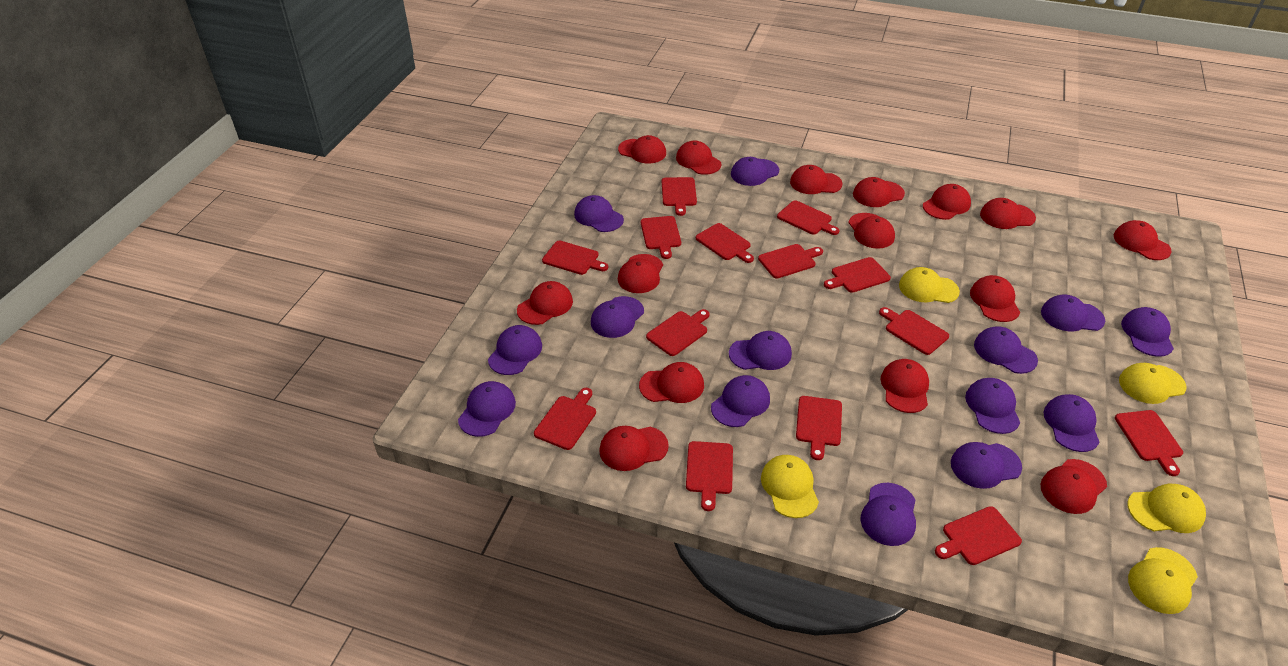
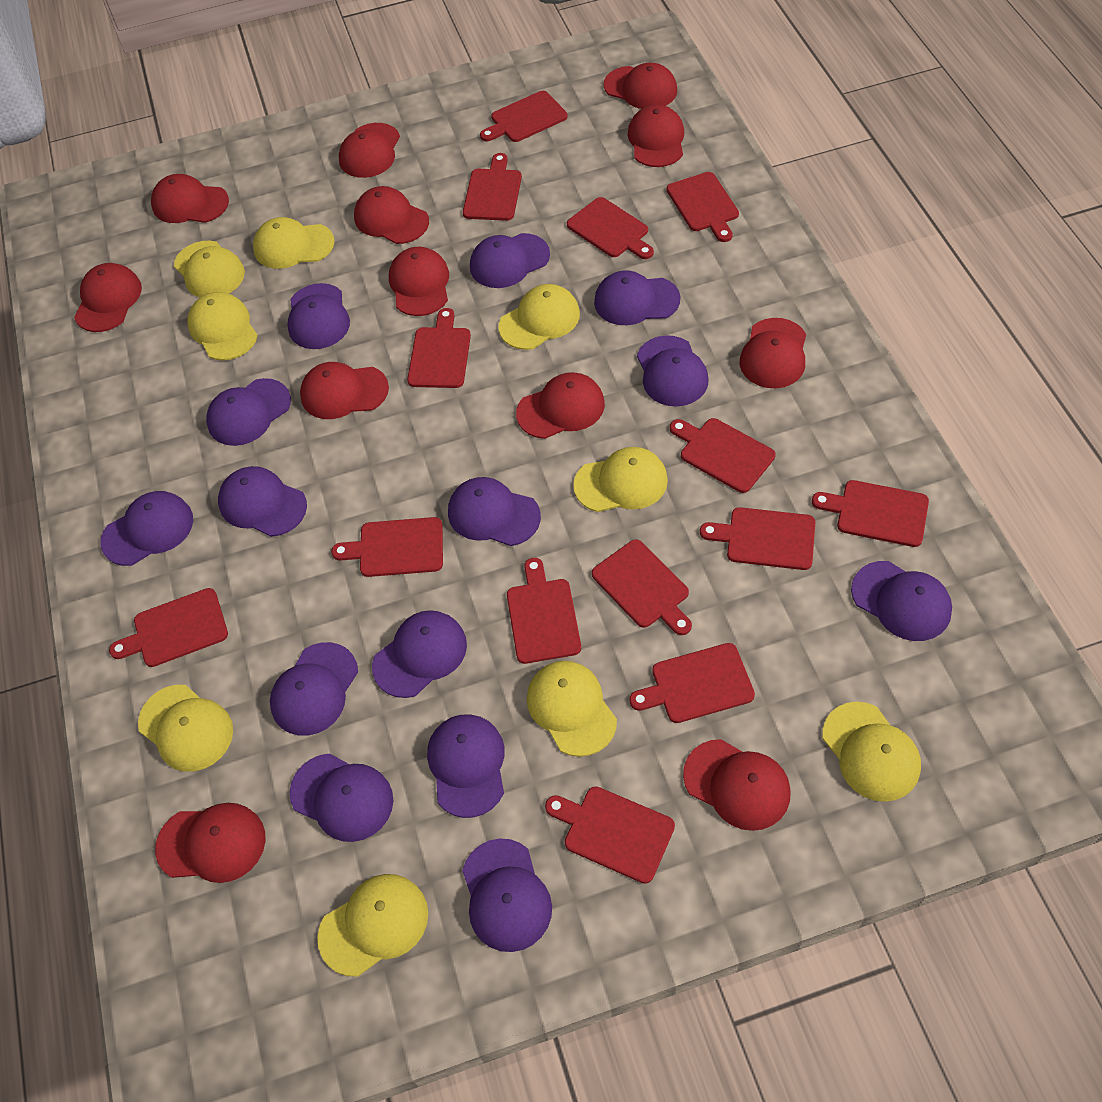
red cap: [517,281,573,325] [599,426,669,471] [618,135,666,164] [618,254,663,293] [639,362,704,403] [676,141,721,175] [790,165,842,194] [848,213,895,249] [853,177,905,207] [880,359,929,413] [923,184,971,220] [970,275,1020,322] [980,198,1036,229] [1040,459,1107,514] [1114,220,1172,260] = 15 -> [74,263,142,332] [151,174,229,223] [155,803,265,883] [300,362,389,419] [339,123,400,178] [354,186,429,244] [389,247,449,316] [516,372,605,439] [604,63,677,109] [627,105,684,167] [683,739,791,831] [739,318,806,388] = 12
yellow cap: [761,455,819,518] [899,267,960,303] [1119,363,1187,404] [1127,484,1206,533] [1128,547,1198,614] = 5 -> [138,685,233,772] [174,241,245,297] [187,292,258,360] [253,217,335,269] [317,874,428,976] [499,284,580,350] [527,661,617,757] [573,447,668,512] [822,702,921,802] = 9

